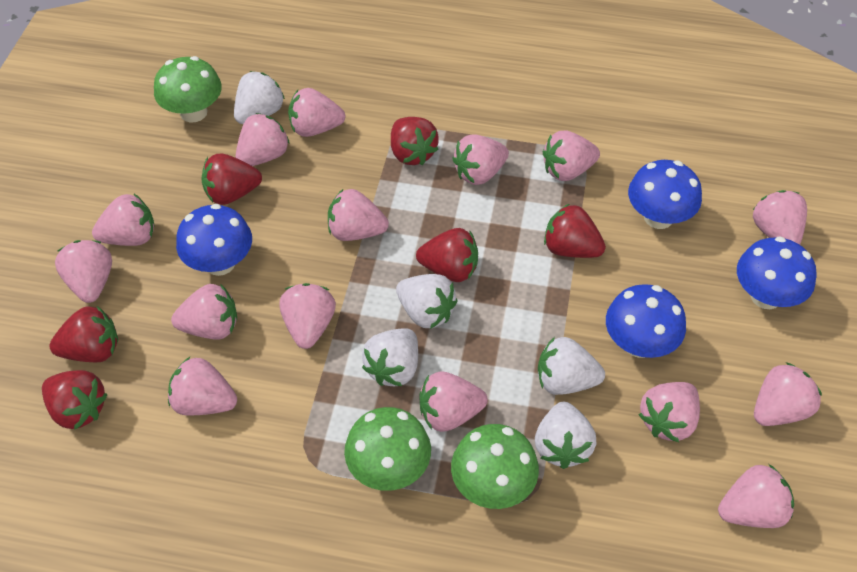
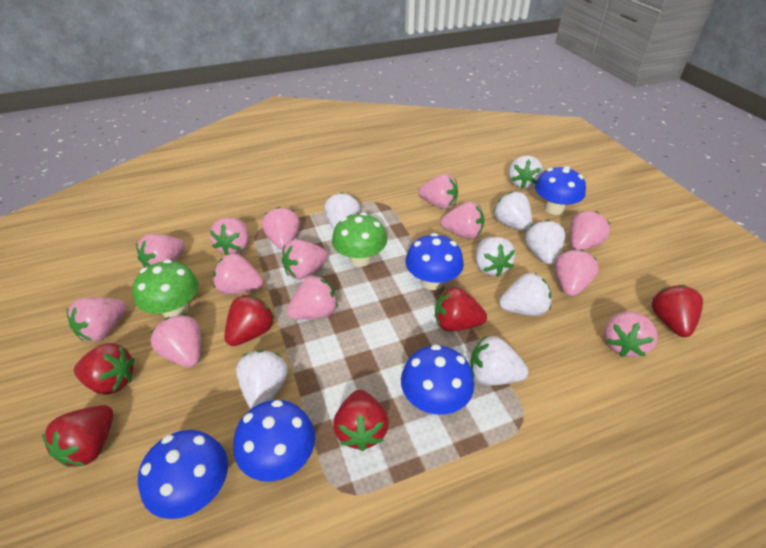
blue mushroom: [176,204,252,276] [606,284,686,358] [628,160,702,229] [737,236,817,309] = 4 -> [138,430,228,519] [233,400,315,482] [401,344,474,415] [405,233,464,290] [535,166,586,215] = 5
green mushroom: [154,56,222,122] [344,407,431,491] [451,424,539,509] = 3 -> [133,259,199,318] [332,213,387,267] = 2
pink strawberry: [55,240,112,303] [92,194,154,246] [168,357,237,415] [171,284,237,340] [235,113,290,166] [279,283,336,349] [288,88,345,137] [328,189,389,241] [419,371,488,432] [452,134,509,185] [543,130,600,181] [638,382,700,442] [718,464,794,528] [753,190,807,245] [754,362,822,426] = 15 -> [66,297,126,342] [136,234,185,268] [150,314,201,367] [210,218,249,255] [213,254,263,294] [262,207,300,250] [282,239,328,280] [287,275,338,320] [419,174,458,209] [441,202,484,239] [554,249,599,296] [570,211,610,250] [604,311,658,357] = 13
white strawberry: [234,71,285,124] [362,328,418,386] [396,274,457,329] [535,402,596,469] [538,337,605,395] = 5 -> [236,350,288,409] [324,192,360,230] [470,336,528,386] [475,237,516,277] [493,191,532,231] [499,273,551,316] [509,156,543,189] [525,220,565,265] = 8

